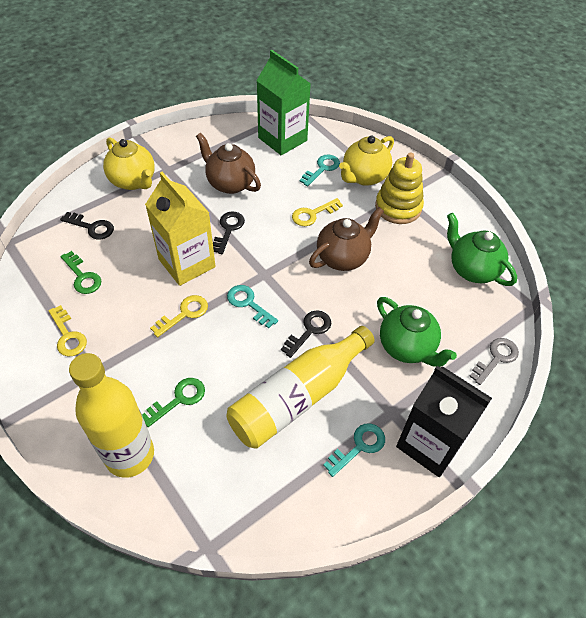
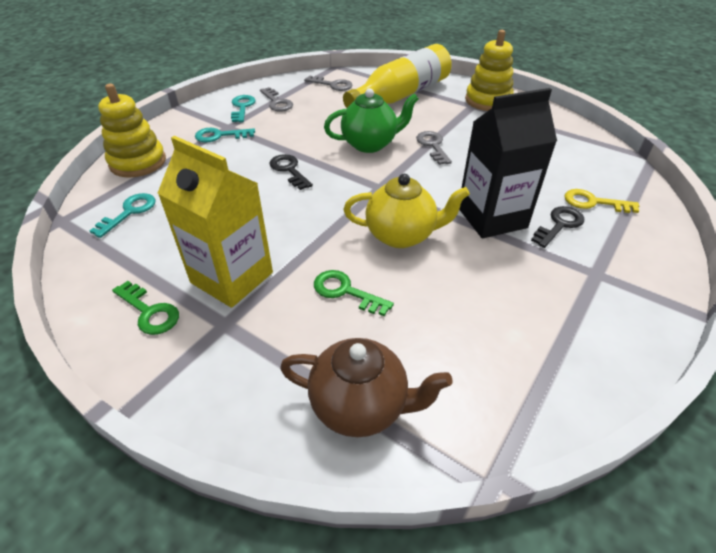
black key: [60,212,114,239] [213,212,245,254] [281,310,331,358] = 3 -> [269,154,313,190] [531,206,584,248] = 2
brown teapot: [196,133,261,194] [309,207,384,271] = 2 -> [280,338,453,437] = 1
green carton: [256,50,311,155] = 1 -> none = 0
green teapot: [377,297,457,367] [447,213,517,286] = 2 -> [324,88,419,153] = 1
grey key: [469,338,519,385] = 1 -> [260,87,293,112] [304,75,352,91] [416,131,452,165] = 3
yellow bottle: [69,353,154,478] [226,326,375,449] = 2 -> [343,44,452,108] = 1
yellow key: [48,305,87,356] [150,295,208,337] [292,198,343,226] = 3 -> [565,189,639,213] = 1
yellow stacking toy: [375,153,424,224] = 1 -> [98,84,166,177] [465,30,514,111] = 2
yellow teapot: [103,137,155,190] [339,136,394,186] = 2 -> [344,174,470,248] = 1

